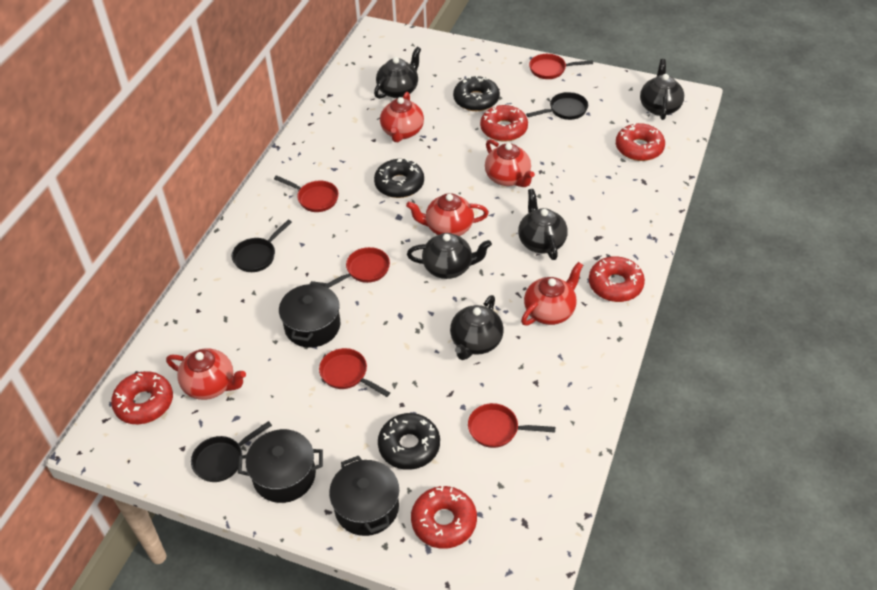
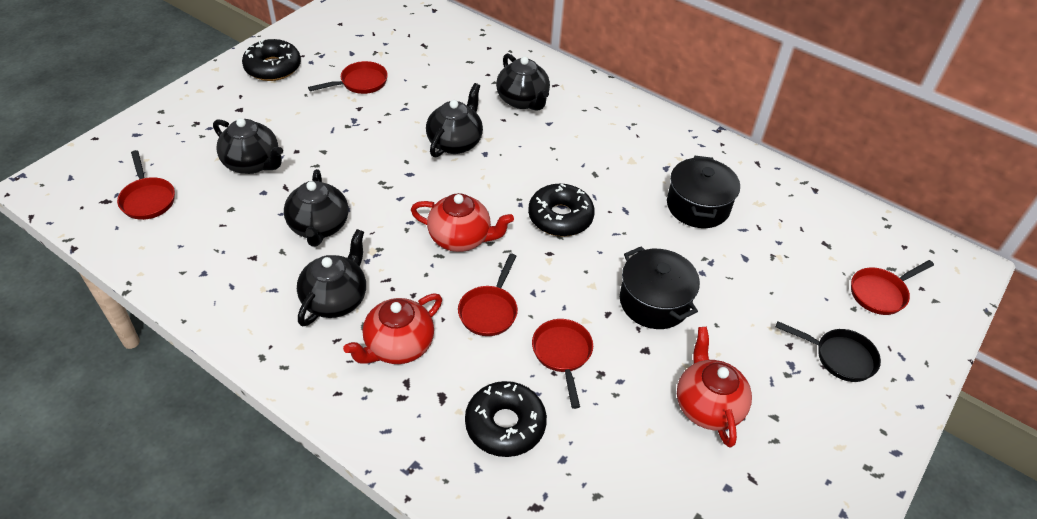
black pan: [191,421,272,482] [232,220,292,272] [526,92,588,120] = 3 -> [776,321,881,382] = 1
black pot: [238,429,323,503] [279,281,340,348] [329,455,399,536] = 3 -> [620,246,700,329] [667,156,740,228] = 2
red donut: [111,371,173,424] [411,486,477,549] [480,105,528,142] [589,256,645,302] [616,123,665,161] = 5 -> none = 0
red teapot: [166,348,246,400] [380,92,424,142] [406,193,489,236] [485,139,535,187] [521,262,583,326] = 5 -> [343,293,442,364] [411,193,514,252] [677,327,752,448] = 3

